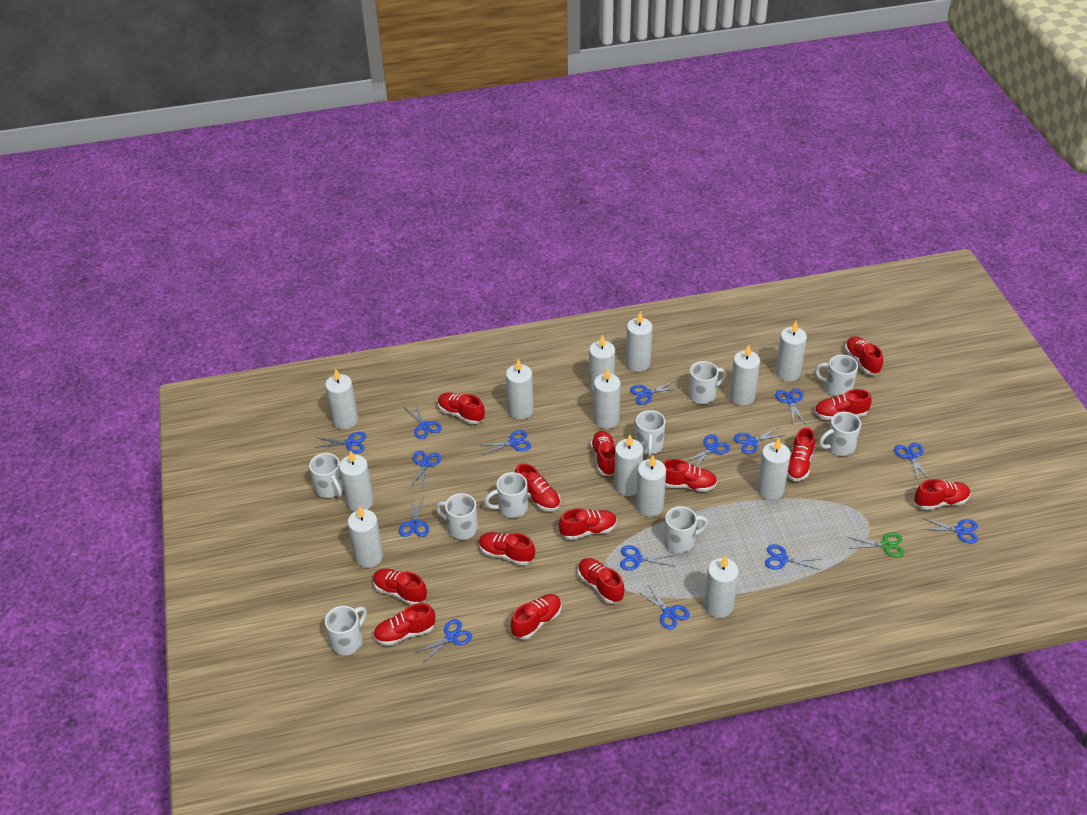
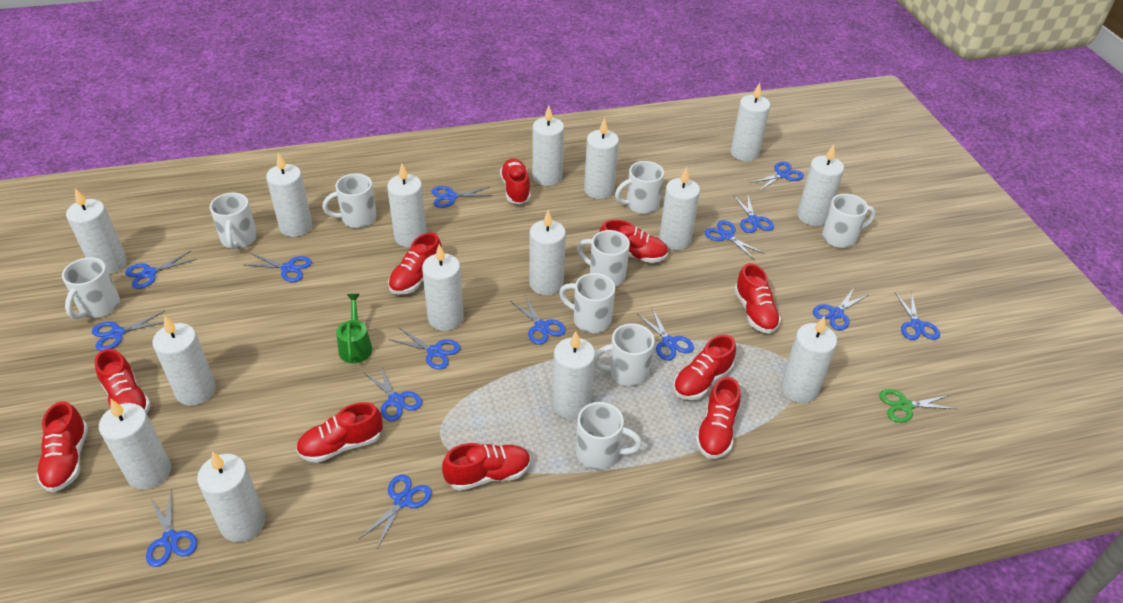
green watering can: none = 0 -> [336,294,372,363] = 1
red shoe: [373,569,427,605] [373,603,435,646] [438,393,485,424] [479,532,535,565] [511,594,561,639] [515,463,561,511] [559,508,617,540] [578,558,624,604] [590,431,615,476] [663,459,717,492] [787,427,815,481] [814,389,871,420] [845,336,883,375] [914,479,970,510] = 14 -> [36,401,88,492] [95,349,151,413] [296,402,383,463] [388,233,442,295] [442,443,531,491] [500,158,531,204] [599,220,668,263] [673,335,736,400] [696,377,741,459] [734,263,781,334] = 10
white candle: [325,369,358,429] [339,450,374,511] [348,506,383,568] [506,359,534,419] [589,334,615,393] [593,367,621,429] [614,434,643,496] [626,311,653,372] [636,455,666,517] [704,555,739,618] [729,345,760,406] [757,438,791,500] [775,321,807,381] = 13 -> [66,188,127,274] [99,399,171,490] [152,316,216,406] [197,451,265,542] [266,152,312,237] [387,164,427,247] [422,244,464,331] [529,210,566,295] [532,105,564,186] [552,331,595,419] [584,117,619,199] [659,167,700,250] [730,83,770,161] [781,316,837,403] [797,144,844,226] = 15

